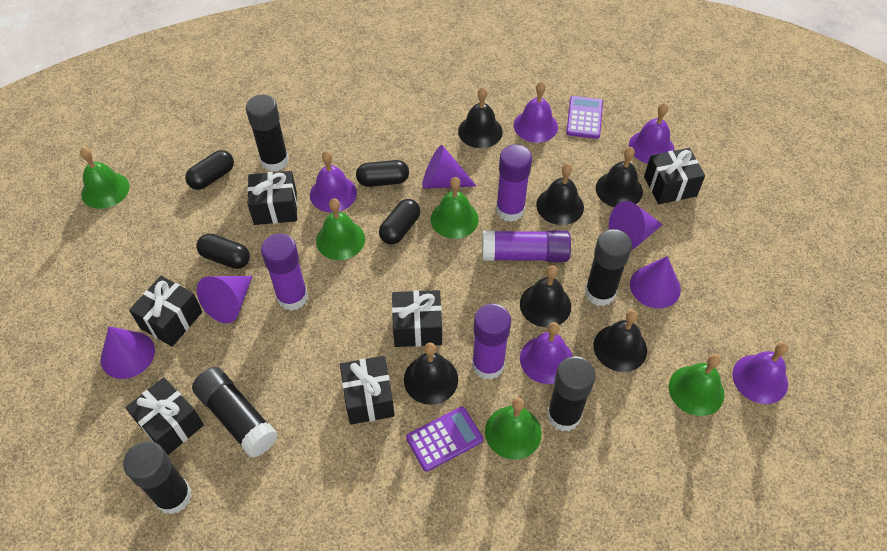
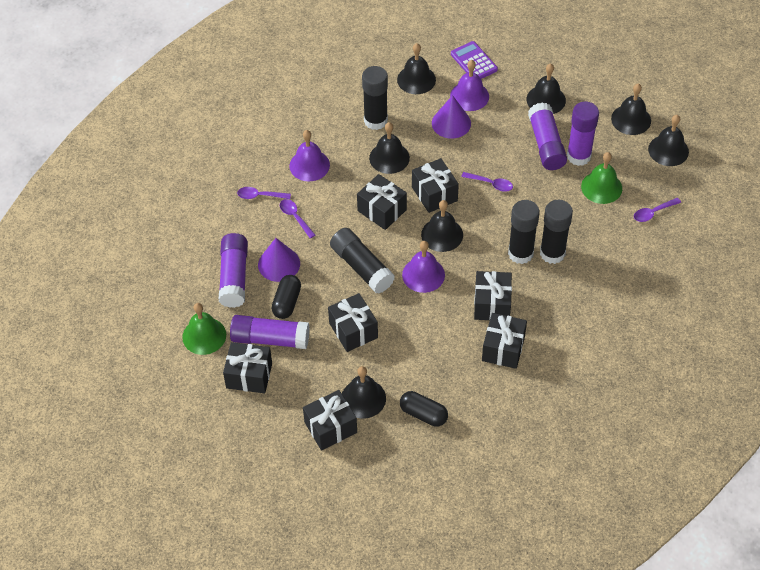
black bell: [404,343,458,405] [458,87,503,148] [520,265,571,328] [536,163,584,225] [594,310,647,372] [596,147,643,207] = 6 -> [342,366,386,419] [369,122,410,174] [397,43,436,94] [421,200,463,252] [526,63,566,114] [611,84,651,135] [648,115,689,166] = 7
black capsule: [185,150,234,190] [196,234,250,269] [356,160,409,187] [379,199,420,245] = 4 -> [271,275,301,319] [400,391,448,427] = 2
black gift: [125,377,204,455] [129,276,202,347] [247,171,297,225] [340,356,395,425] [392,290,442,347] [644,148,705,204] = 6 -> [223,342,272,393] [303,390,357,450] [328,293,378,352] [357,174,407,230] [412,158,459,213] [474,271,512,320] [482,313,527,369] = 7
black glue stick: [123,441,192,515] [192,367,278,458] [246,95,289,172] [547,356,596,432] [585,229,632,306] = 5 -> [330,228,395,294] [362,66,388,130] [508,200,540,264] [540,200,573,264] = 4
green bell: [80,147,129,209] [316,198,365,260] [431,177,479,239] [485,398,542,460] [669,354,724,416] = 5 -> [182,303,226,355] [581,152,622,204] = 2
purple bell: [310,151,357,212] [514,82,558,143] [520,322,573,384] [629,103,674,163] [732,342,789,404] = 5 -> [289,130,330,181] [402,241,445,293] [450,60,489,111] = 3
purple calculator: [406,407,483,472] [566,96,603,139] = 2 -> [451,41,498,79] = 1
purple cone: [101,326,155,379] [197,276,253,323] [422,145,476,189] [609,201,663,250] [630,256,681,308] = 5 -> [258,238,300,282] [432,95,471,139] = 2
purple spoon: none = 0 -> [237,187,291,199] [280,199,315,238] [461,172,513,192] [634,198,681,222] = 4

